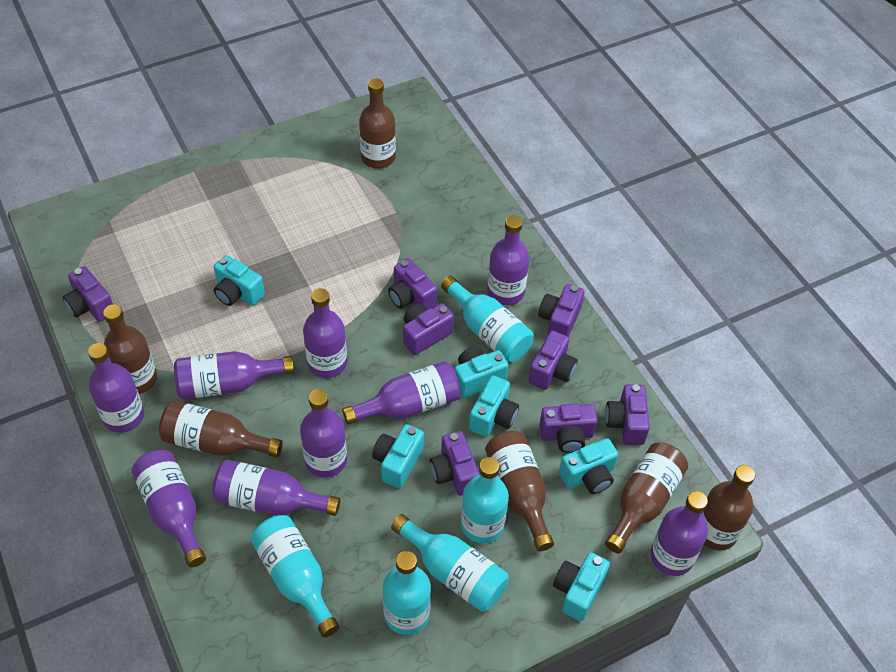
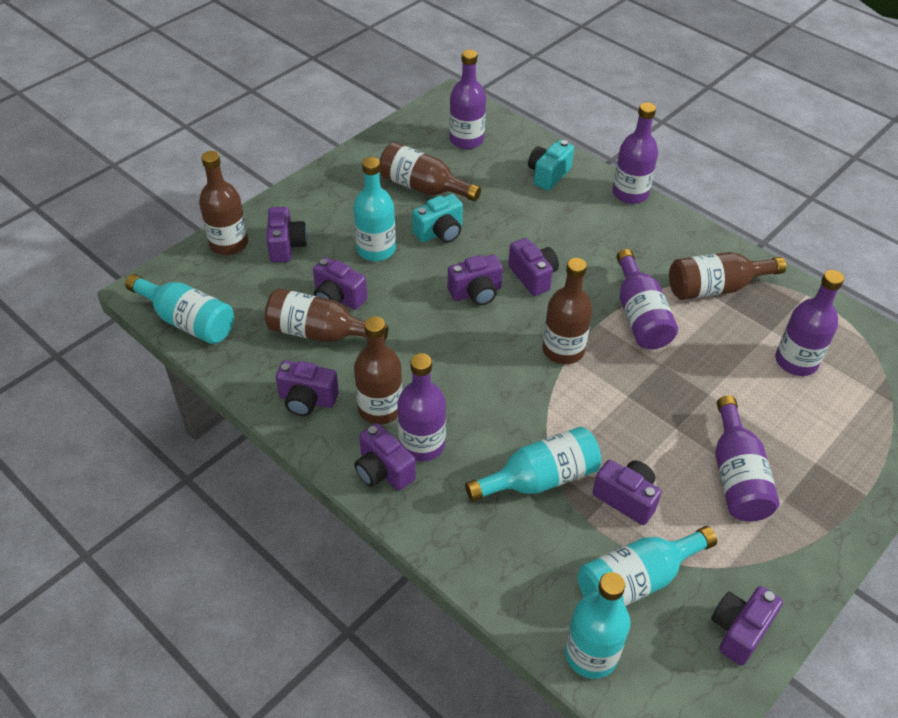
purple bottle: [88,343,144,433] [132,450,206,568] [174,351,294,399] [212,460,340,516] [300,389,347,478] [303,288,347,378] [342,361,461,425] [487,215,530,305] [650,491,708,576] = 9 -> [397,353,446,462] [449,50,486,149] [612,102,658,204] [616,249,678,349] [715,395,780,522] [775,270,844,376] = 6
turquoise camera: [214,255,265,306] [372,424,424,488] [454,347,508,398] [469,375,519,437] [553,552,610,621] [559,438,618,494] = 6 -> [412,194,463,243] [528,140,574,191] = 2

